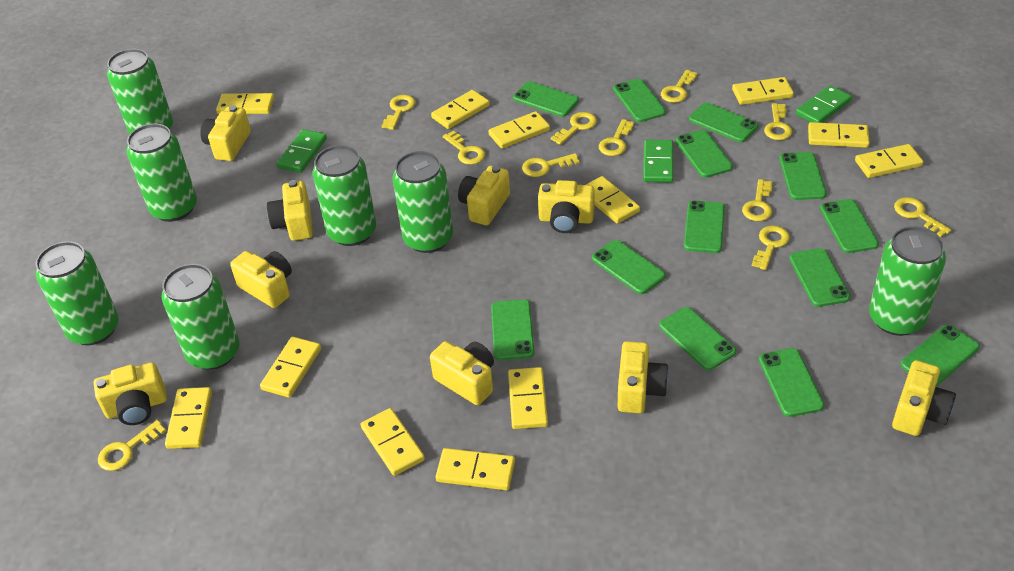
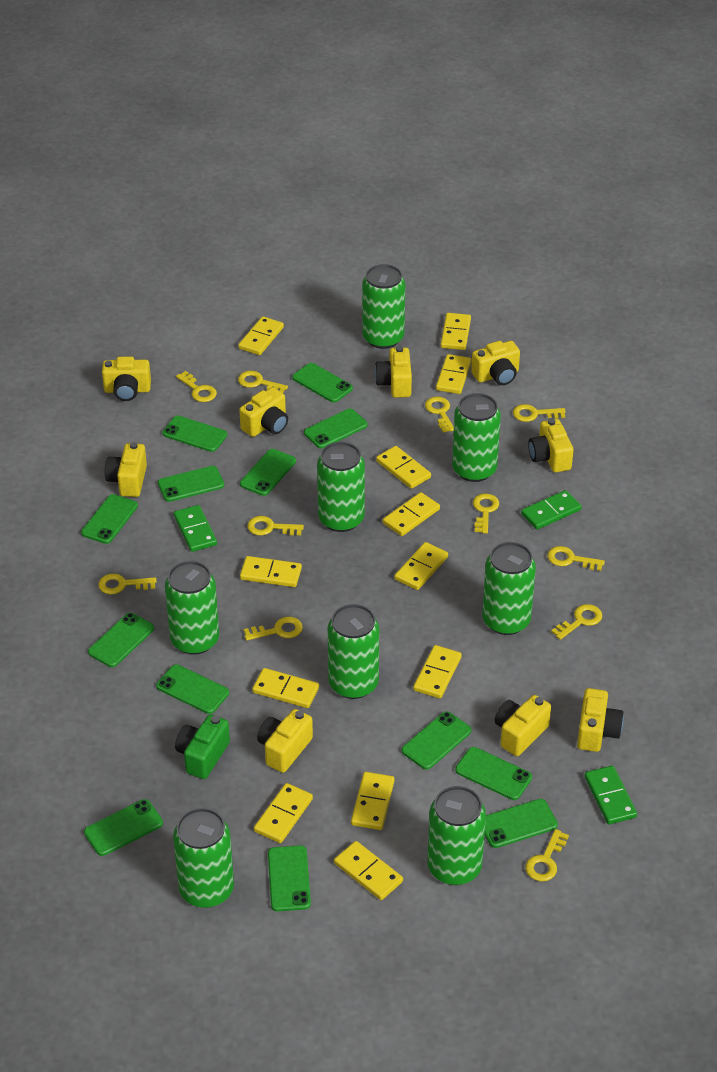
green camera: none = 0 -> [175,714,230,779] = 1
green can: [36,241,119,345] [107,49,173,134] [126,124,197,222] [162,264,240,370] [313,145,376,246] [392,151,453,253] [869,226,946,336] = 7 -> [165,561,219,655] [173,808,234,908] [317,442,365,532] [328,604,379,699] [362,264,405,349] [427,786,486,885] [452,393,501,482] [482,542,536,635] = 8

